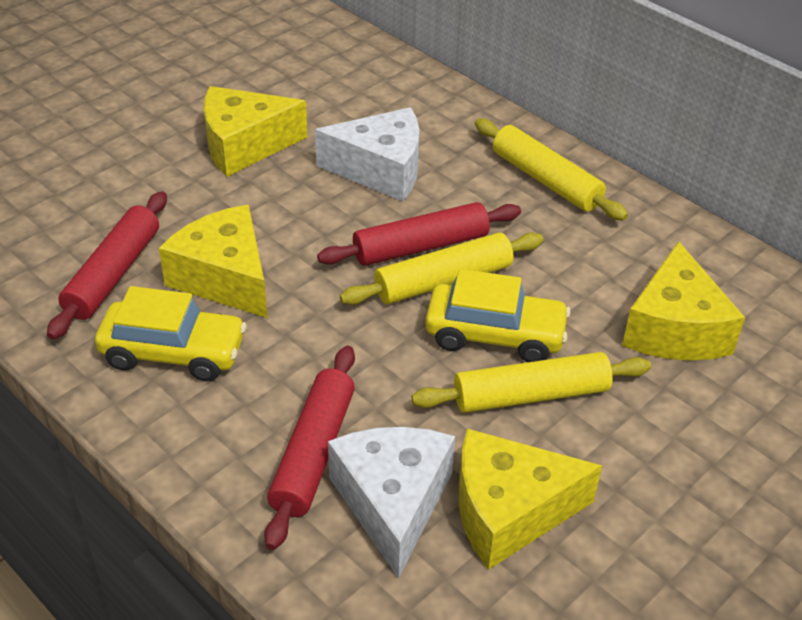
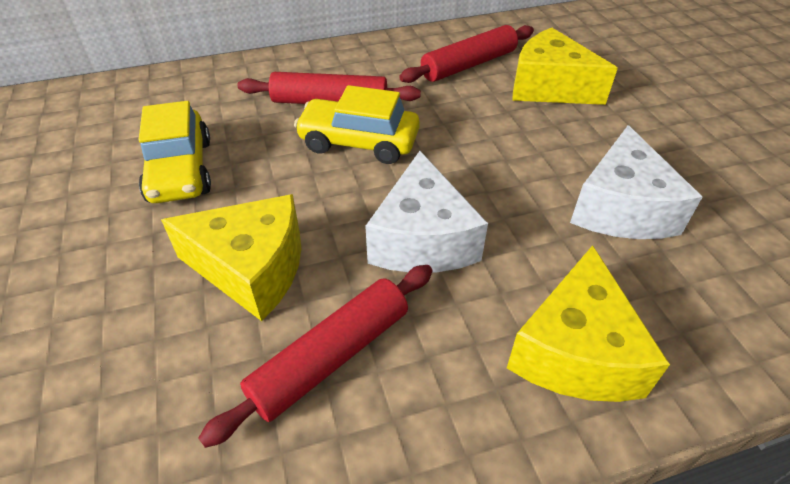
yellow cheese: [159,205,268,318] [204,86,308,177] [459,429,602,570] [622,241,745,360] = 4 -> [161,194,301,321] [507,245,670,402] [512,28,618,105] = 3
yellow rolling pin: [340,233,544,305] [412,352,651,413] [475,119,628,221] = 3 -> none = 0

